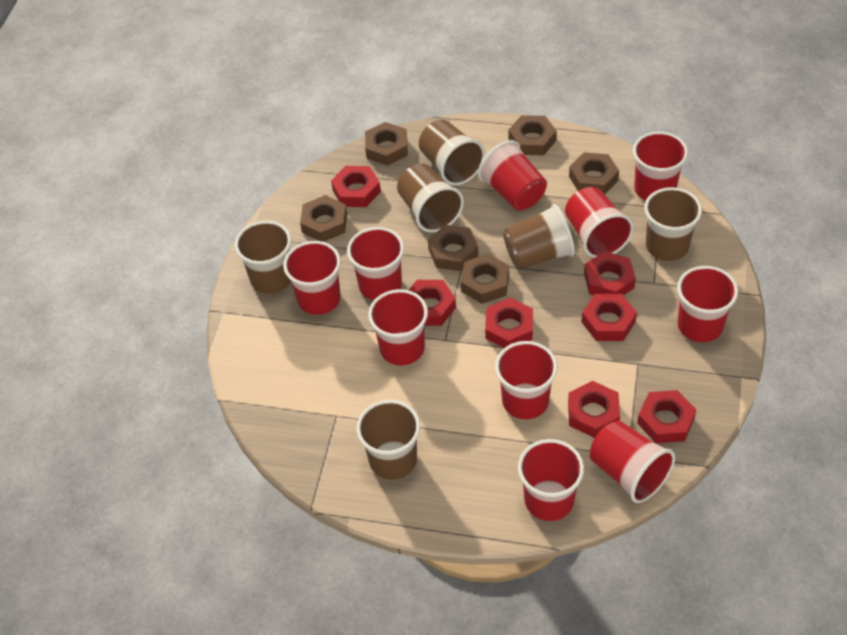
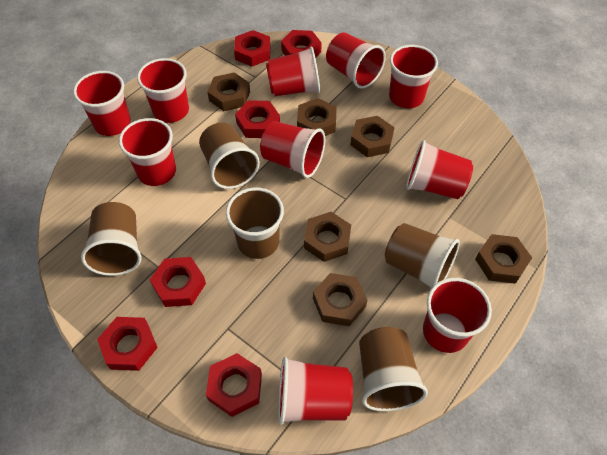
brown cup: [235,221,291,294] [356,400,420,480] [397,164,464,233] [419,120,485,186] [503,204,575,269] [644,187,702,261] = 6 -> [81,202,141,276] [199,122,260,189] [226,188,284,259] [359,327,428,411] [385,223,460,288] = 5
red nut: [331,166,381,207] [408,280,456,326] [485,298,533,348] [568,381,620,438] [581,294,637,341] [584,251,636,296] [637,390,696,443] = 7 -> [97,317,158,371] [150,257,206,307] [206,353,262,417] [234,30,271,67] [235,100,280,138] [281,30,322,58] = 6

